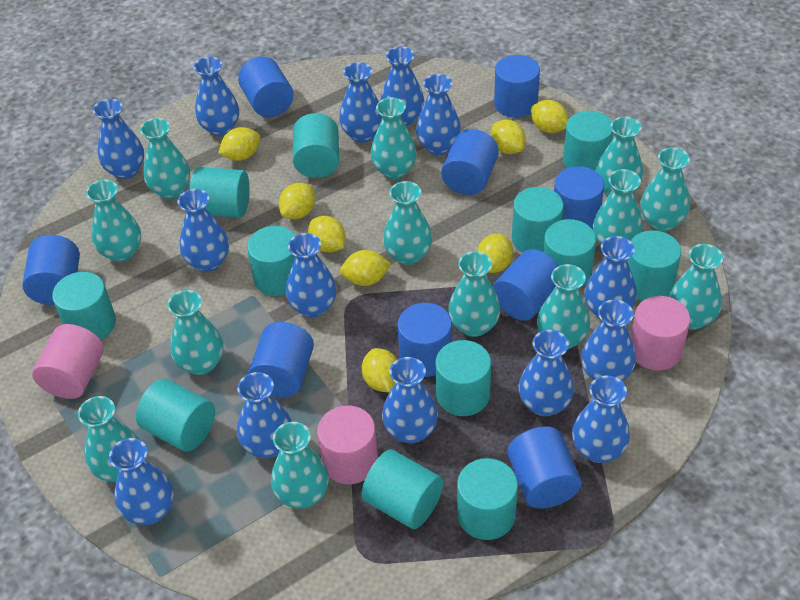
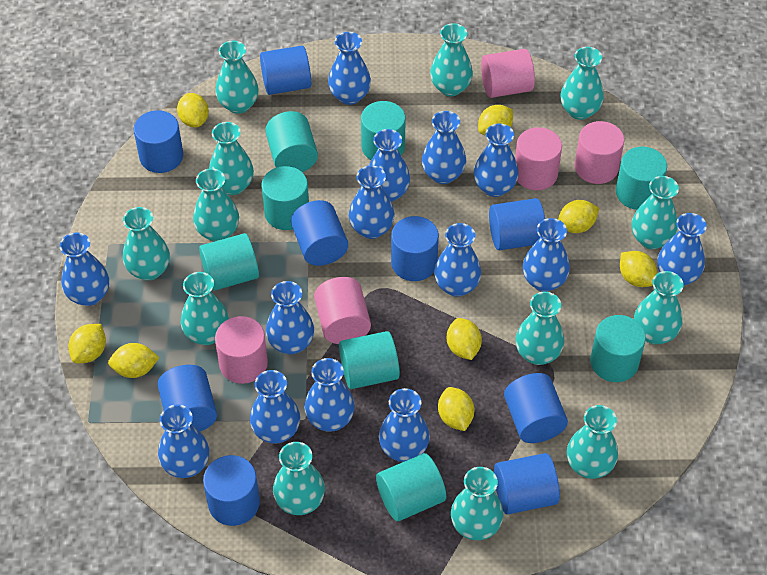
pink cylinder: [32,324,104,399] [317,405,378,484] [631,296,690,371] = 3 -> [215,316,268,384] [314,277,371,344] [481,49,535,98] [515,127,562,190] [574,121,624,184] = 5
turquoise cylinder: [52,272,116,340] [136,379,215,452] [189,167,250,218] [247,226,296,296] [293,113,339,178] [361,450,443,529] [435,340,491,416] [457,458,518,540] [512,187,564,253] [543,219,596,288] [563,111,613,171] [627,230,681,301] = 12 -> [199,233,259,291] [261,166,309,230] [265,111,318,172] [339,331,400,389] [361,101,406,160] [376,453,446,521] [590,315,646,382] [616,147,667,210] = 8

